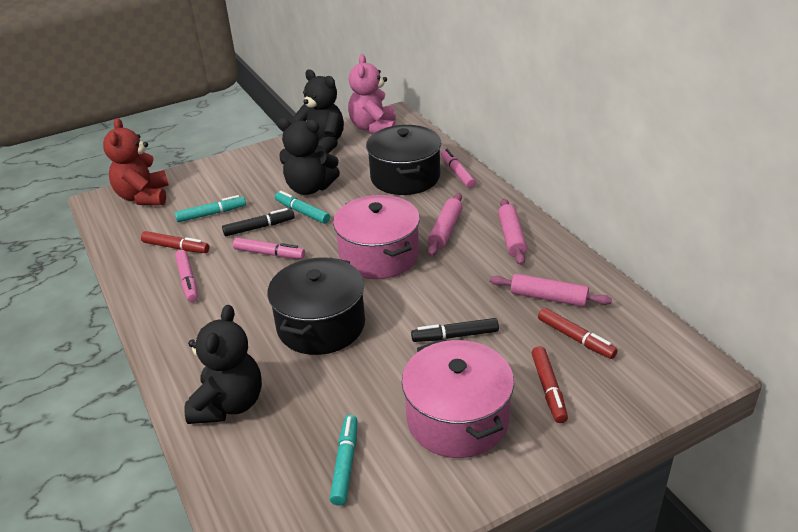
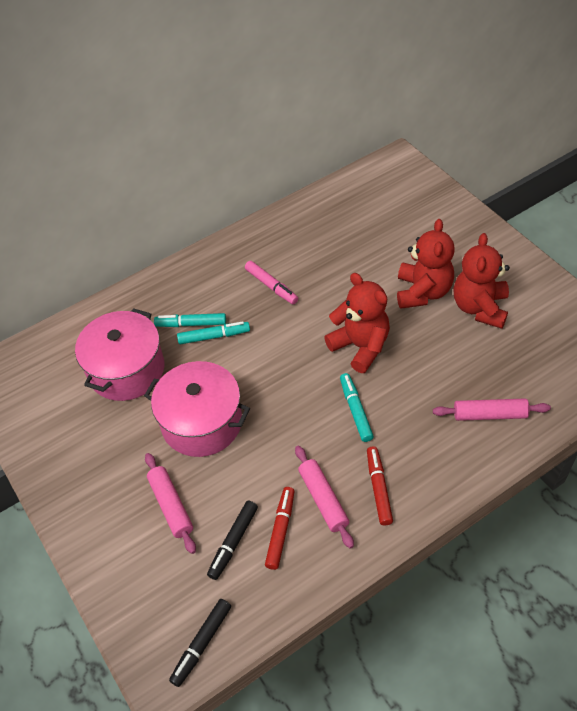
black pot: [267,257,365,355] [366,125,441,195] = 2 -> none = 0
black teddy bear: [184,305,262,424] [277,118,340,195] [293,70,344,153] = 3 -> none = 0
pink marker: [175,250,198,302] [233,238,305,259] [441,149,476,188] = 3 -> [245,261,298,304] = 1
pink teddy bear: [348,54,396,134] = 1 -> none = 0
red marker: [141,231,209,253] [532,346,568,423] [538,308,618,359] = 3 -> [265,487,295,570] [367,446,393,526] = 2
red teddy bear: [103,118,169,205] = 1 -> [324,273,390,373] [397,219,455,309] [454,233,510,329] = 3

